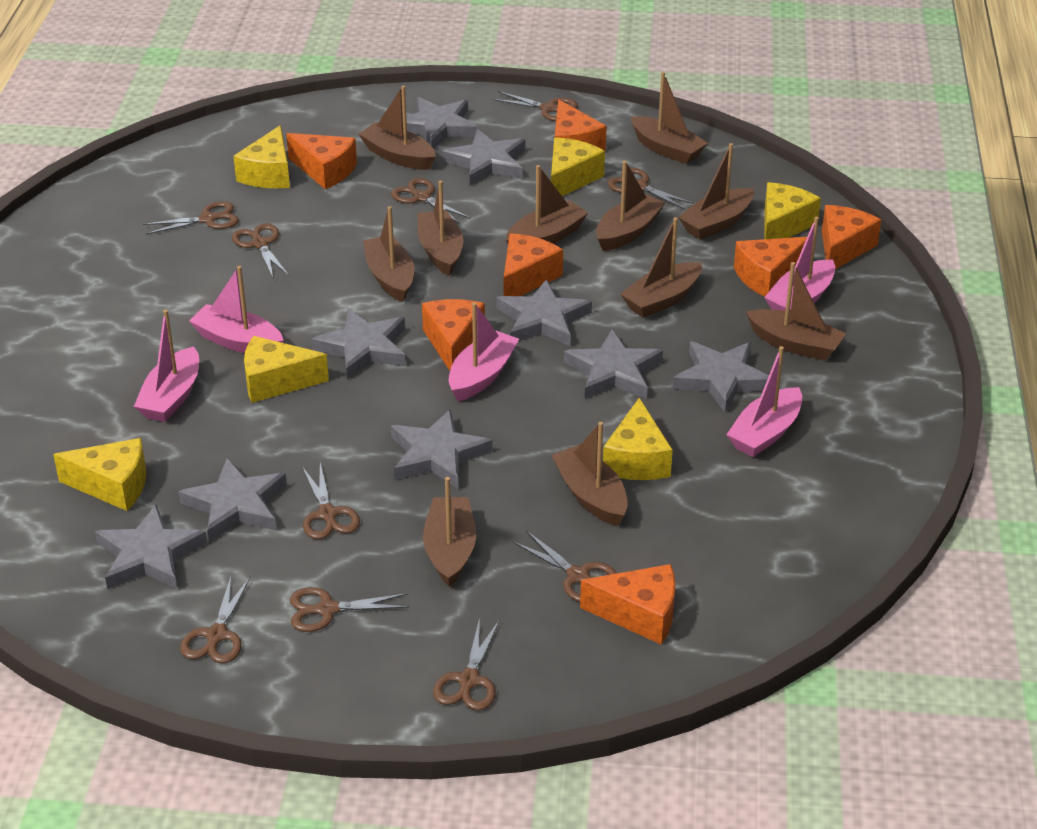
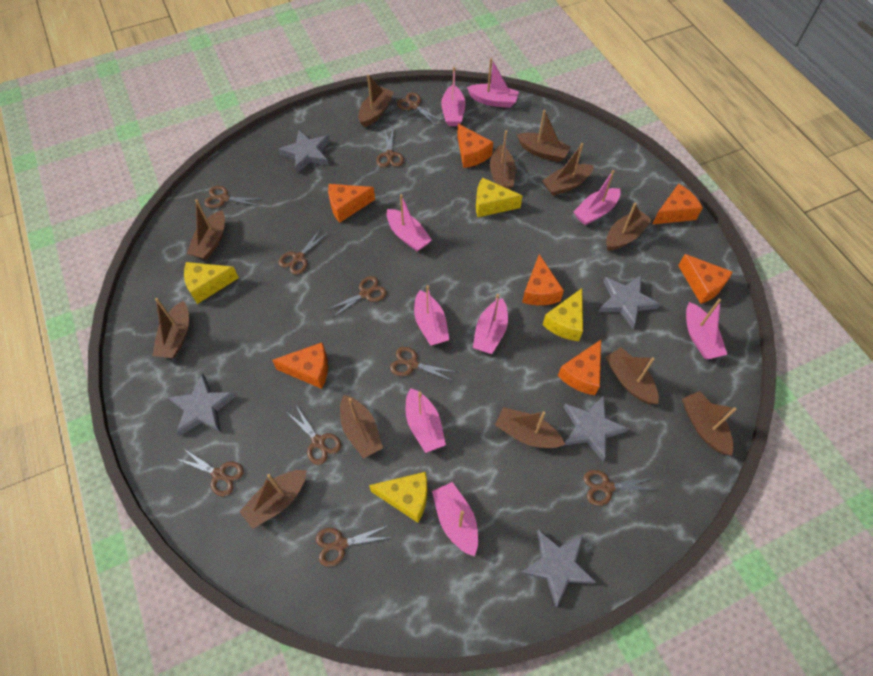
brown boat: [358,85,436,170] [363,206,414,302] [418,180,463,276] [423,477,476,587] [506,165,588,244] [551,422,628,526] [596,161,665,251] [620,217,702,318] [631,72,708,164] [678,143,754,240] [746,262,846,361] = 11 -> [153,298,189,358] [187,199,225,260] [239,470,307,529] [340,395,383,458] [358,75,394,127] [490,130,516,189] [495,407,565,448] [517,110,571,162] [542,143,594,196] [606,202,652,251] [606,348,659,404] [682,391,736,455] = 12
grey star: [95,505,207,589] [178,458,287,542] [311,308,406,380] [391,410,492,489] [406,97,477,149] [442,129,525,186] [496,279,592,347] [564,330,663,399] [673,341,769,413] = 9 -> [167,374,236,436] [278,130,330,173] [520,529,596,607] [563,396,629,461] [599,276,660,329] = 5
pink boat: [134,310,199,422] [189,266,284,353] [449,302,519,401] [726,346,802,457] [764,217,835,312] = 5 -> [387,194,432,252] [406,388,446,453] [414,285,450,346] [432,482,478,557] [441,67,466,126] [467,58,519,108] [473,294,508,354] [574,170,621,225] [686,299,727,359] = 9
yellow cheese: [53,438,146,511] [234,125,290,188] [244,336,329,403] [551,137,605,196] [603,398,673,480] [764,182,821,239] = 6 -> [184,262,239,304] [369,472,427,523] [476,178,523,217] [543,288,583,341] = 4

